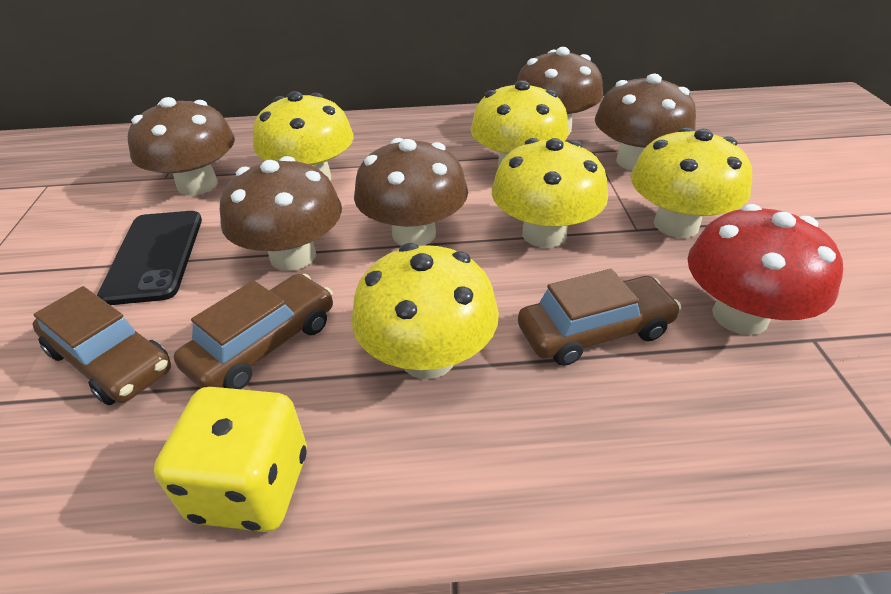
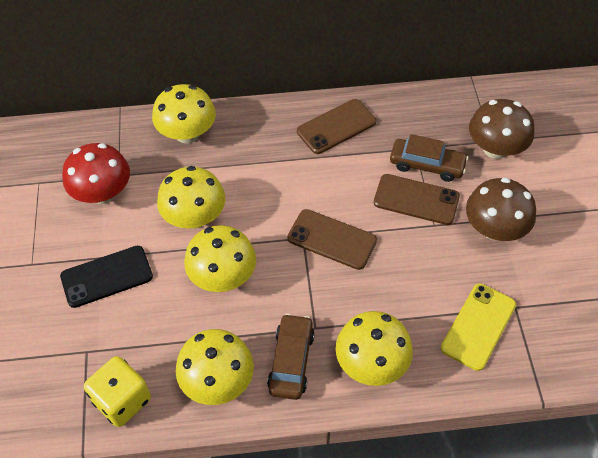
brown car: [32,286,171,405] [174,274,333,389] [518,269,681,366] = 3 -> [267,314,315,400] [390,134,468,182] = 2
brown mushroom: [128,97,235,196] [220,156,342,271] [354,138,468,246] [517,47,603,134] [595,74,696,171] = 5 -> [466,178,536,241] [469,99,534,159] = 2
brown phone: none = 0 -> [287,209,377,270] [297,99,376,154] [374,174,460,225] = 3
yellow phone: none = 0 -> [441,283,516,371] = 1

